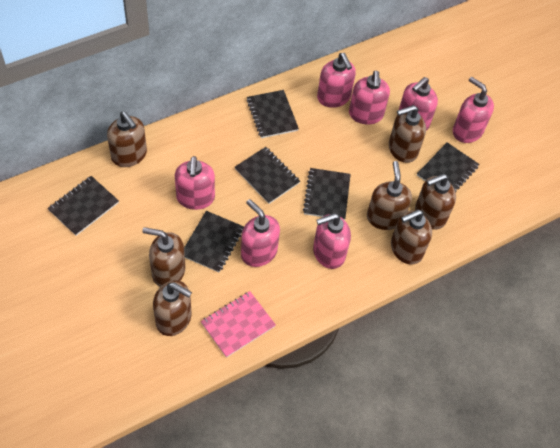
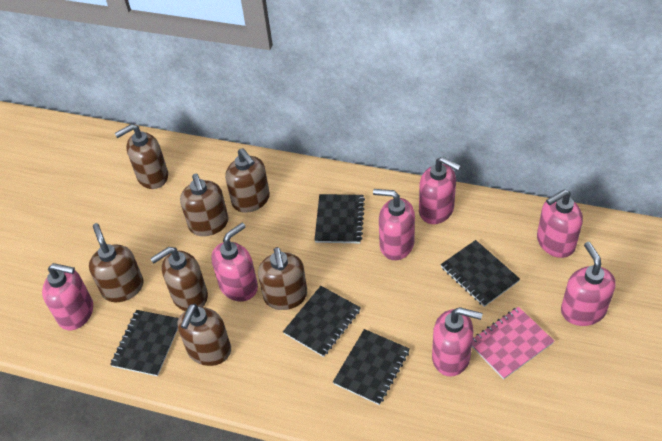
black notebook: [48,176,119,236] [184,211,244,272] [235,147,300,204] [247,90,299,138] [303,168,351,220] [417,142,479,192] = 6 -> [110,310,179,376] [283,286,361,357] [314,194,365,243] [333,329,410,405] [441,240,520,307] = 5

